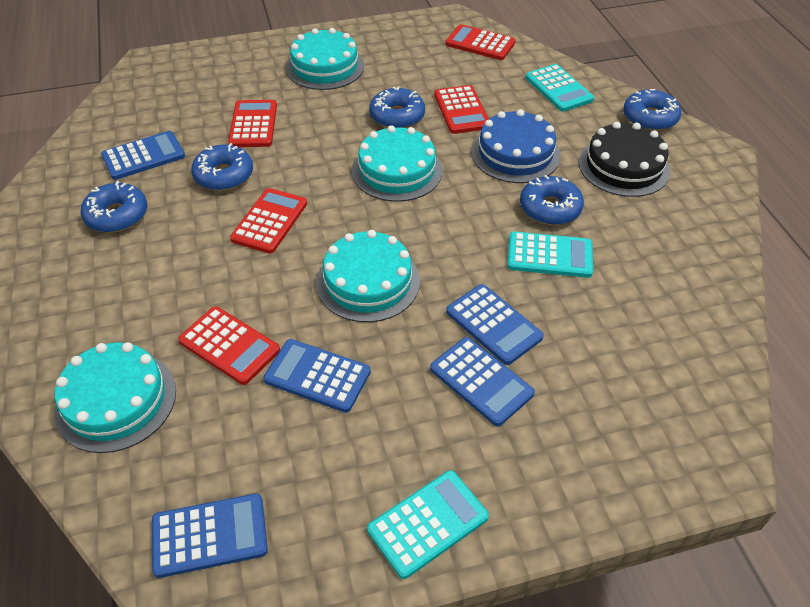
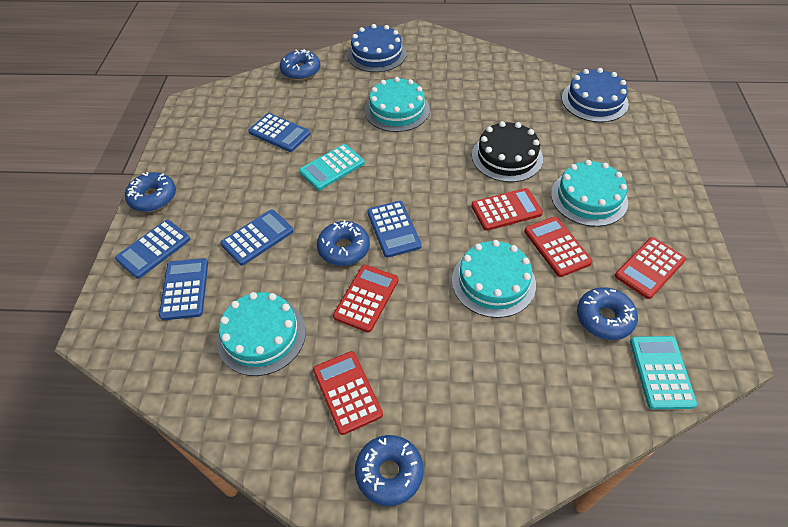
blue cake: [471,109,560,183] = 1 -> [347,24,407,72] [562,68,629,122] = 2
turquoise calculator: [367,470,489,579] [507,232,593,278] [525,64,594,112] = 3 -> [299,144,365,190] [630,336,697,409] = 2

